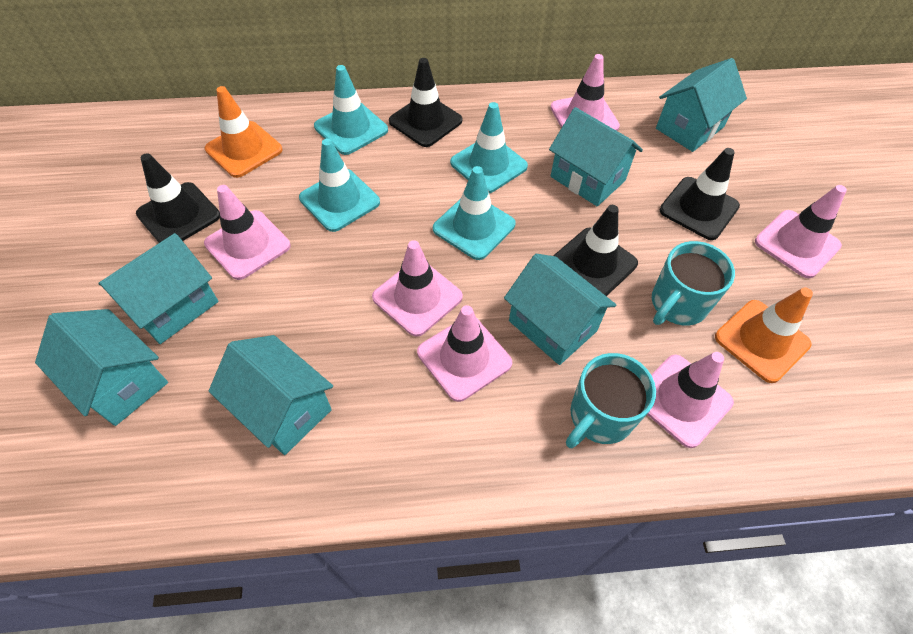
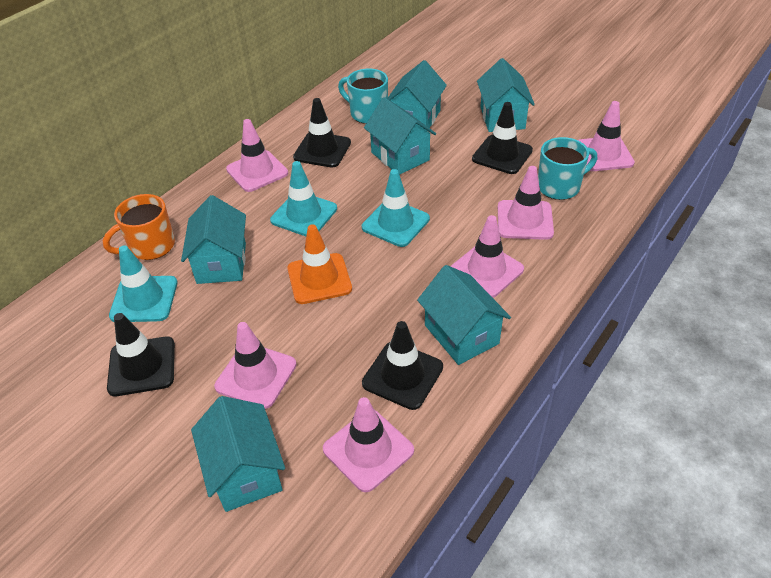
orange mug: none = 0 -> [103,194,175,260] = 1
orange traffic cone: [205,86,283,178] [715,287,813,383] = 2 -> [287,224,352,304] = 1
turquoise traffic cone: [299,139,380,232] [314,65,388,155] [433,166,516,260] [450,102,528,193] = 4 -> [109,245,177,322] [270,161,337,236] [362,169,430,247] = 3

